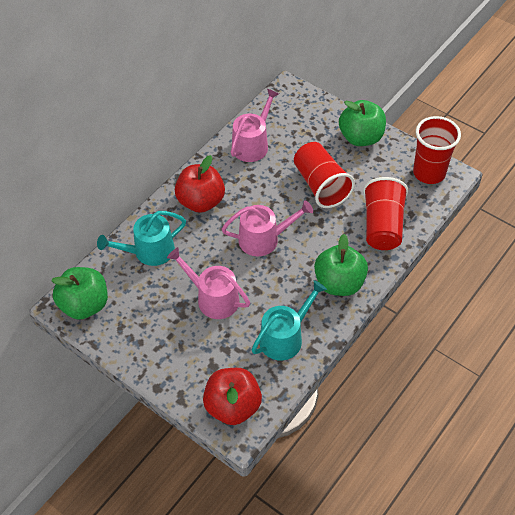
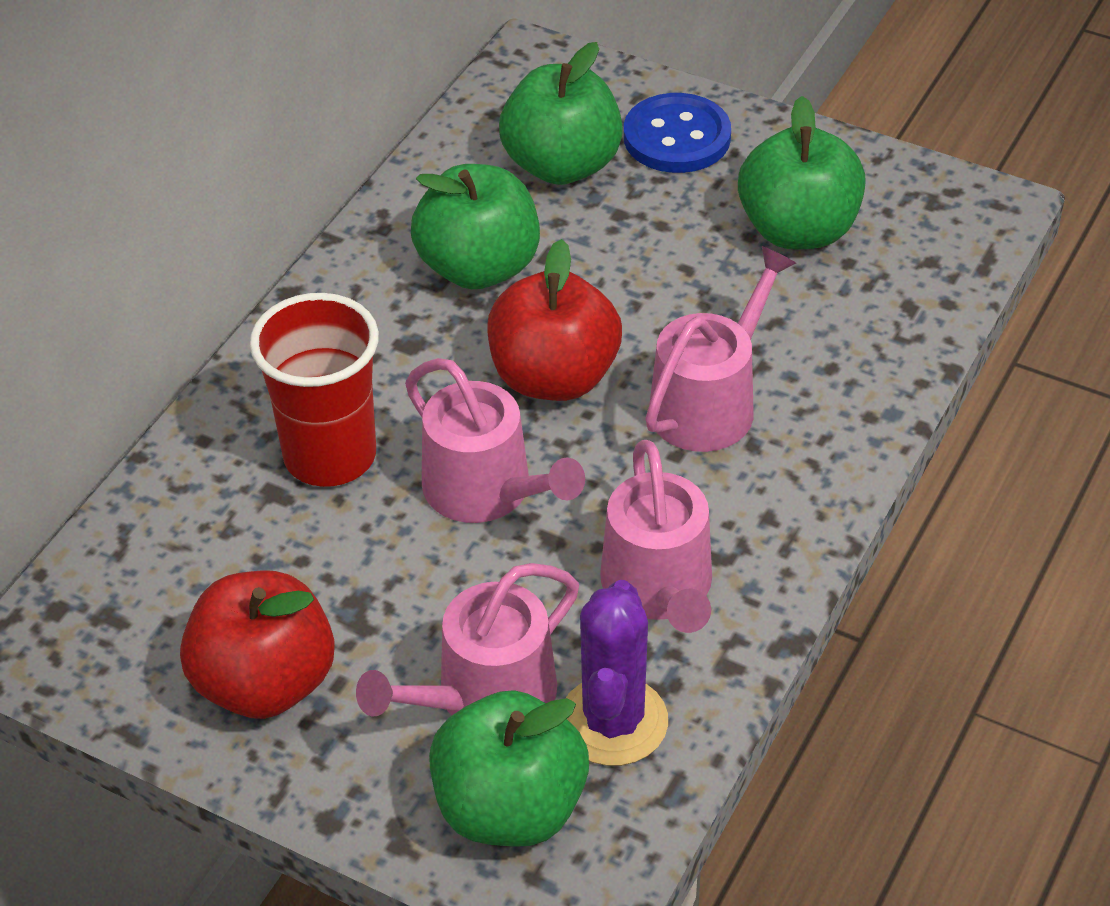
blue button: none = 0 -> [624,93,731,173] = 1
green apple: [51,267,108,320] [314,234,368,296] [339,100,386,146] = 3 -> [411,164,540,289] [429,690,589,847] [499,42,623,185] [738,96,866,249] = 4
pink watering can: [167,247,250,319] [222,200,313,256] [231,89,279,162] = 3 -> [356,563,579,716] [405,358,585,523] [600,440,712,633] [645,246,796,452] = 4
purple cactus: none = 0 -> [565,580,668,766] = 1
red cup: [294,142,355,208] [363,177,408,250] [413,116,461,184] = 3 -> [250,293,379,487] = 1
turquoise watering can: [97,211,186,266] [251,280,327,360] = 2 -> none = 0

